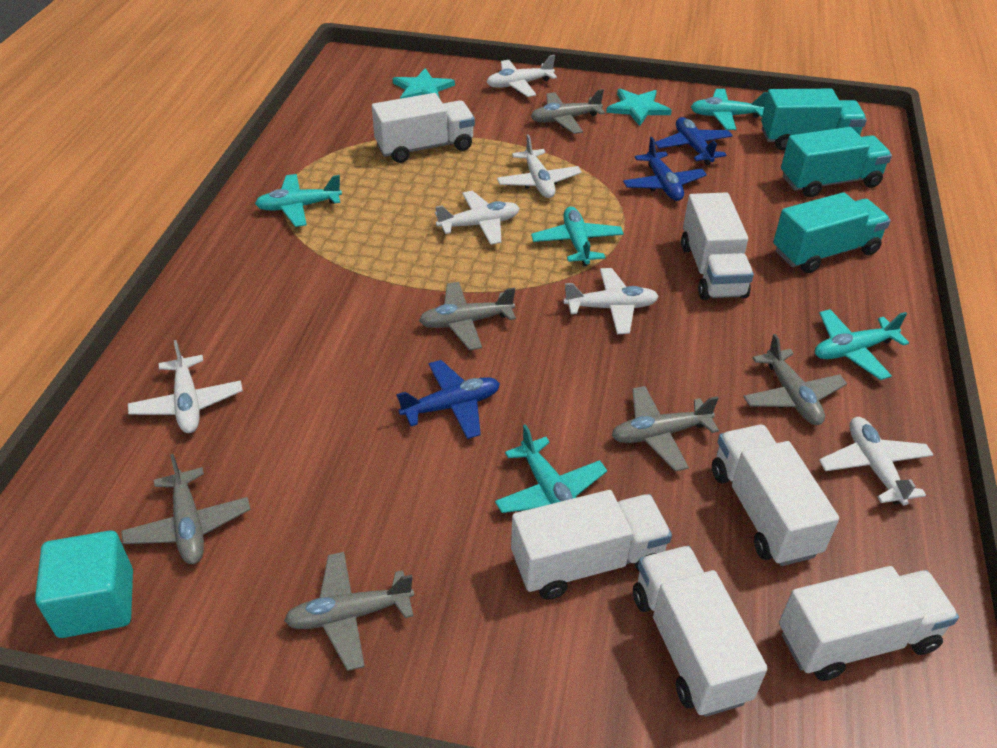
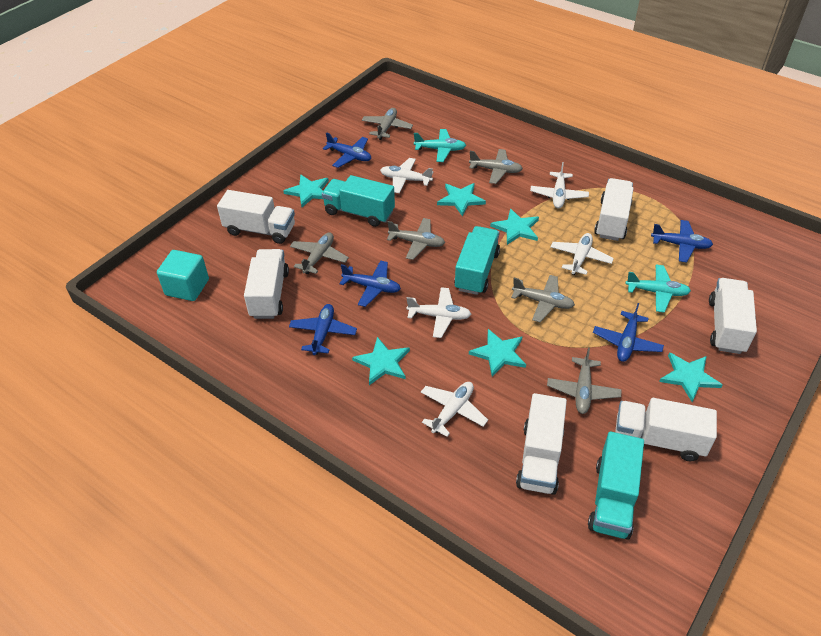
blue plane: [397,360,500,439] [623,137,707,201] [655,117,733,165] = 3 -> [289,304,357,355] [323,132,371,168] [340,260,401,307] [593,303,664,362] [651,220,713,263] = 5
turquoise plane: [255,174,342,227] [495,424,607,513] [531,207,624,266] [691,89,768,130] [815,309,909,380] = 5 -> [414,129,466,162] [625,265,691,313] = 2
turquoise star: [393,68,455,99] [606,89,672,126] = 2 -> [283,174,329,207] [352,337,410,385] [437,183,486,216] [469,329,526,377] [490,209,539,245] [659,352,722,402] = 6
white plane: [128,340,243,433] [435,191,520,245] [487,55,557,97] [497,134,582,198] [563,268,659,334] [819,417,933,506] = 6 -> [380,158,433,193] [406,287,471,338] [421,382,488,437] [530,162,589,209] [550,233,614,275] = 5

